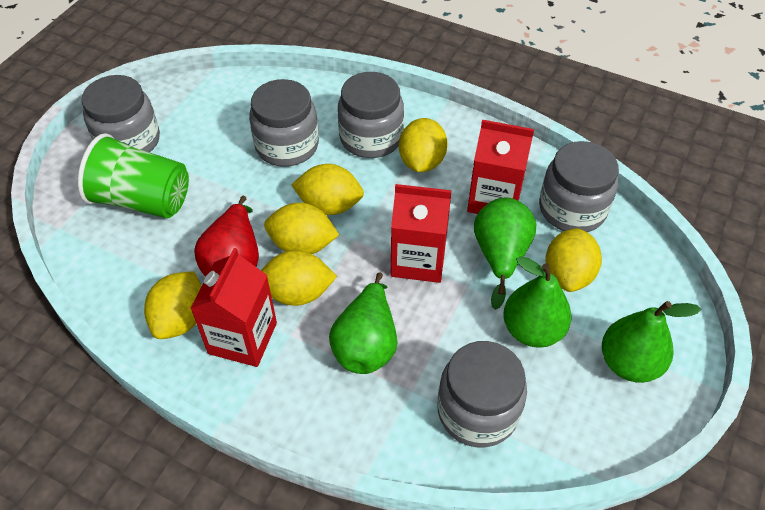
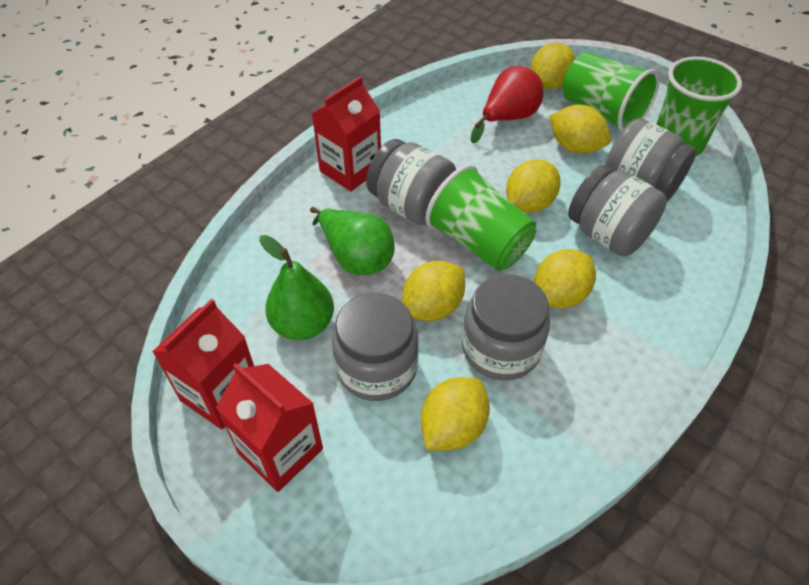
green cup: [78,133,189,218] = 1 -> [425,164,536,271] [563,52,660,132] [656,56,742,156] = 3
green pear: [329,272,398,374] [474,198,536,310] [503,256,571,348] [602,301,701,383] = 4 -> [259,235,334,340] [310,207,395,275] = 2

